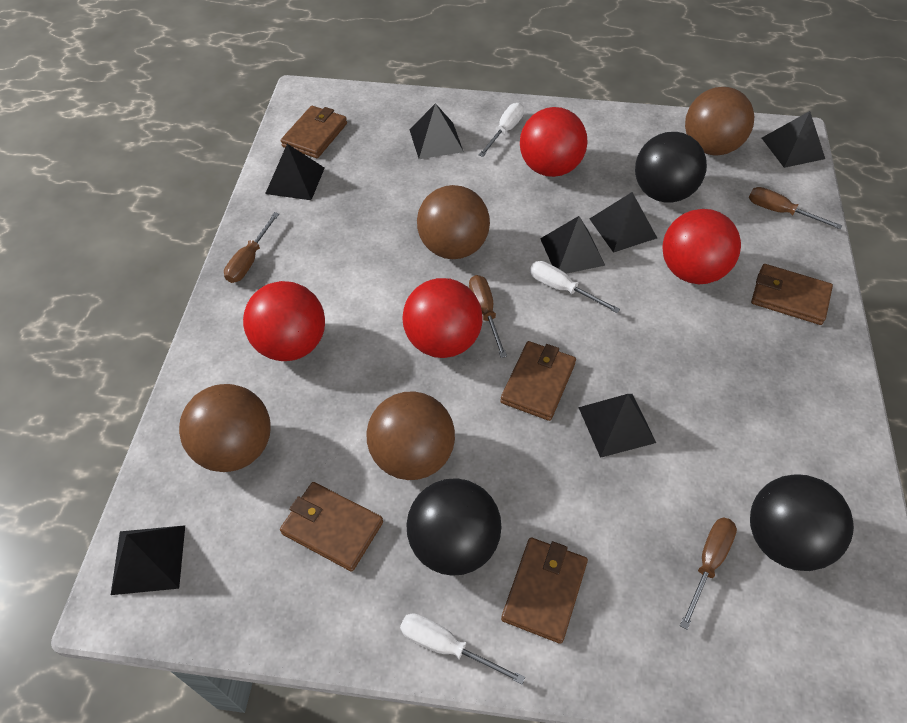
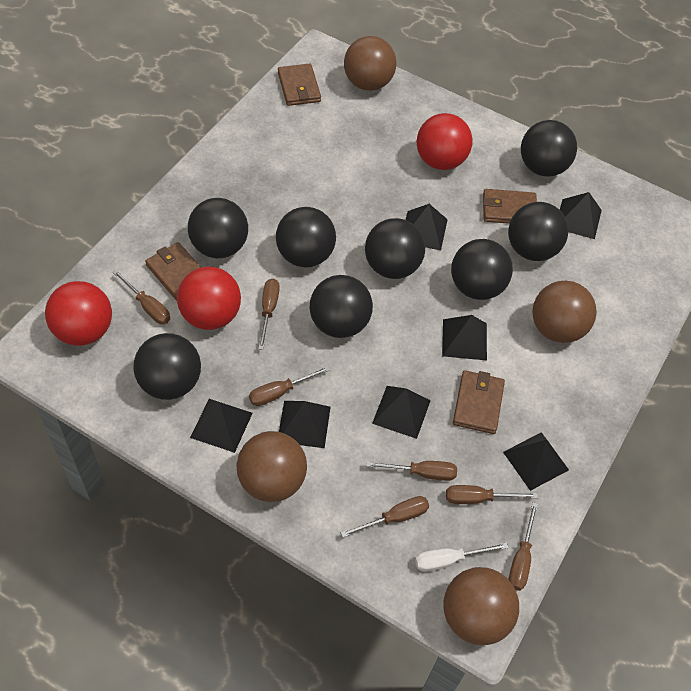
black ball: [406,478,502,576] [635,132,707,203] [750,474,854,571] = 3 -> [133,333,201,400] [188,198,248,259] [276,207,336,267] [310,275,373,338] [365,218,425,279] [451,239,513,300] [508,202,568,261] [521,120,577,177] = 8
brown screwdriver: [224,212,279,283] [469,275,507,358] [680,517,737,630] [749,187,842,229] = 4 -> [113,270,170,324] [249,366,330,406] [258,279,280,350] [341,496,429,538] [366,461,457,481] [446,485,538,504] [508,502,538,591] = 7
brown wallet: [280,482,383,572] [281,106,347,158] [500,341,576,421] [501,538,588,644] [751,264,833,325] = 5 -> [145,242,201,301] [278,64,321,106] [453,370,505,434] [483,189,537,224] = 4
red ball: [243,281,325,361] [403,278,483,358] [520,107,588,177] [663,209,741,284] = 4 -> [45,281,112,346] [177,267,241,330] [417,113,473,170] = 3
white screwdriver: [400,613,525,685] [479,103,524,157] [530,261,620,313] = 3 -> [415,542,508,572] = 1

